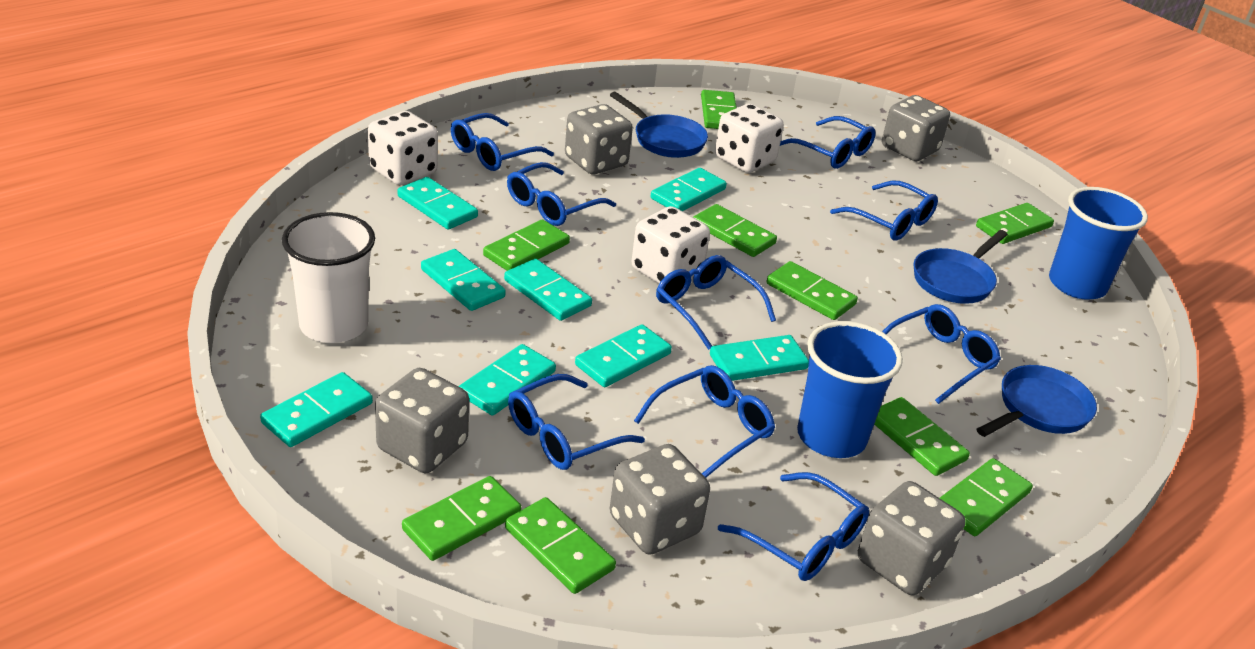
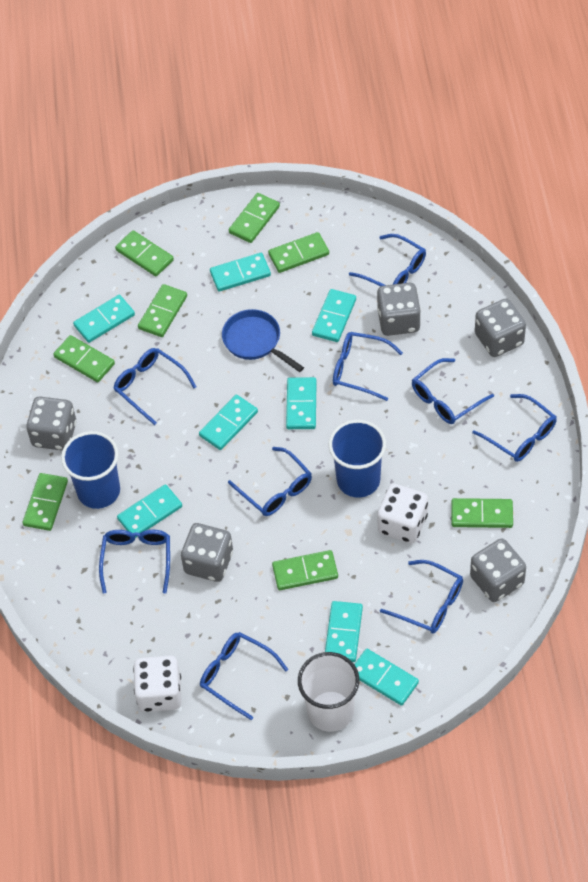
blue pan: [610,92,708,158] [913,230,1008,304] [976,365,1097,437] = 3 -> [222,309,304,372] = 1
green domino: [402,476,521,561] [483,219,570,271] [505,497,616,594] [693,204,777,257] [701,90,737,129] [767,261,858,320] [874,397,970,476] [940,458,1033,536] [976,203,1054,244] = 9 -> [23,473,68,531] [53,335,115,382] [115,230,174,276] [138,284,187,337] [229,193,280,243] [268,232,329,273] [272,550,338,590] [451,498,513,528] = 8
white dice: [368,111,438,185] [631,206,710,284] [715,104,784,173] = 3 -> [133,656,182,712] [377,484,428,543] = 2

